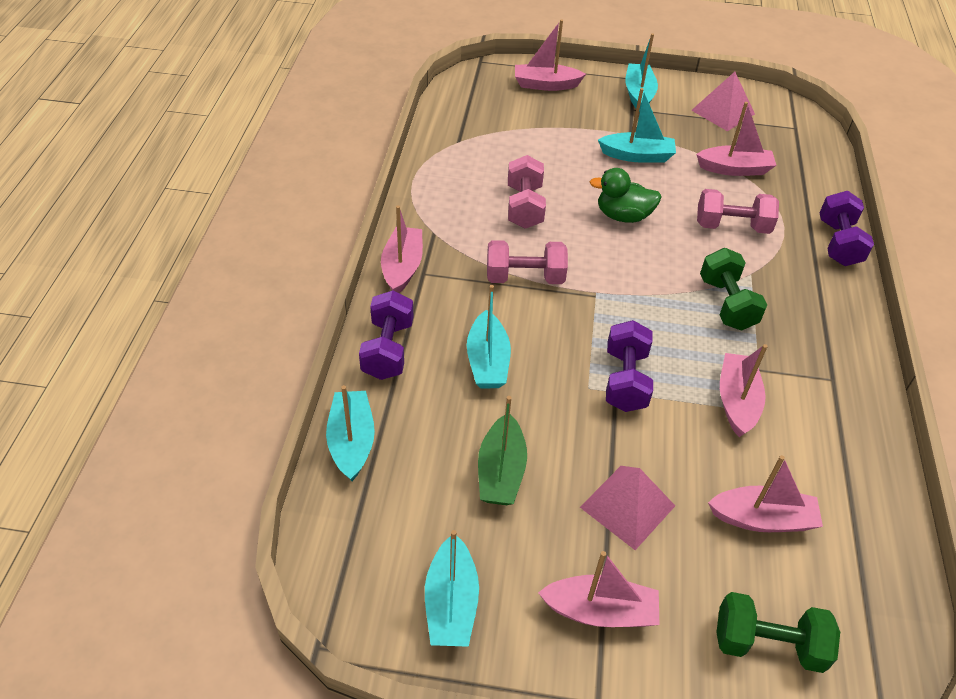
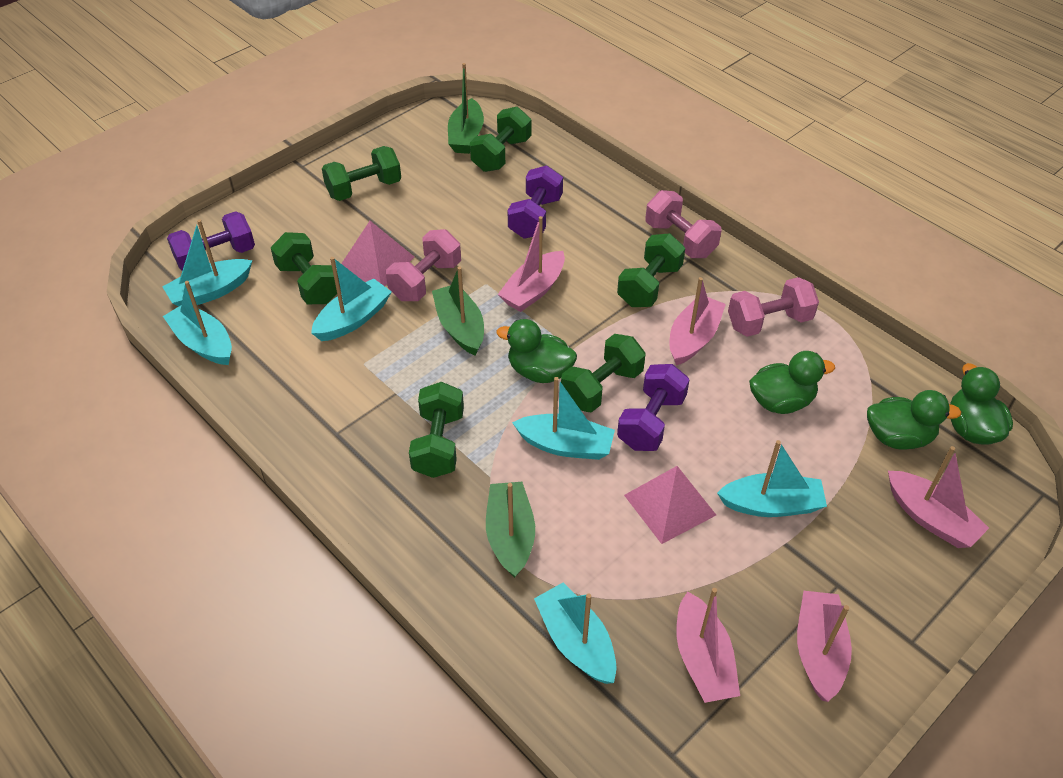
green boat: [478,396,527,505] = 1 -> [432,266,484,355] [448,63,484,154] [486,482,535,578] = 3
green duck: [590,168,661,223] = 1 -> [496,319,577,383] [749,351,835,414] [867,390,962,450] [950,363,1013,445] = 4
green dumbbell: [700,248,767,331] [716,592,840,673] = 2 -> [271,232,341,304] [322,146,401,201] [409,382,464,478] [470,107,531,172] [561,334,646,413] [617,233,685,307] = 6
pink boat: [381,205,423,293] [515,19,586,91] [538,551,659,627] [696,102,777,176] [708,455,823,532] [720,344,768,437] = 6 -> [498,216,565,312] [669,277,726,365] [676,588,740,703] [797,591,852,702] [888,446,989,548] = 5
turquoise boat: [326,385,375,481] [425,530,479,647] [467,285,511,388] [598,88,676,163] [625,33,658,112] = 5 -> [162,220,253,307] [163,281,232,365] [311,257,392,341] [512,377,615,460] [534,583,617,684] [717,440,827,517] = 6

